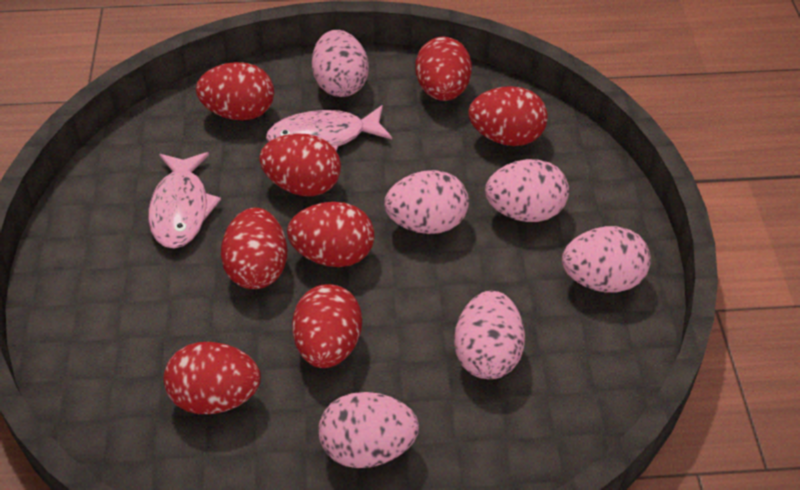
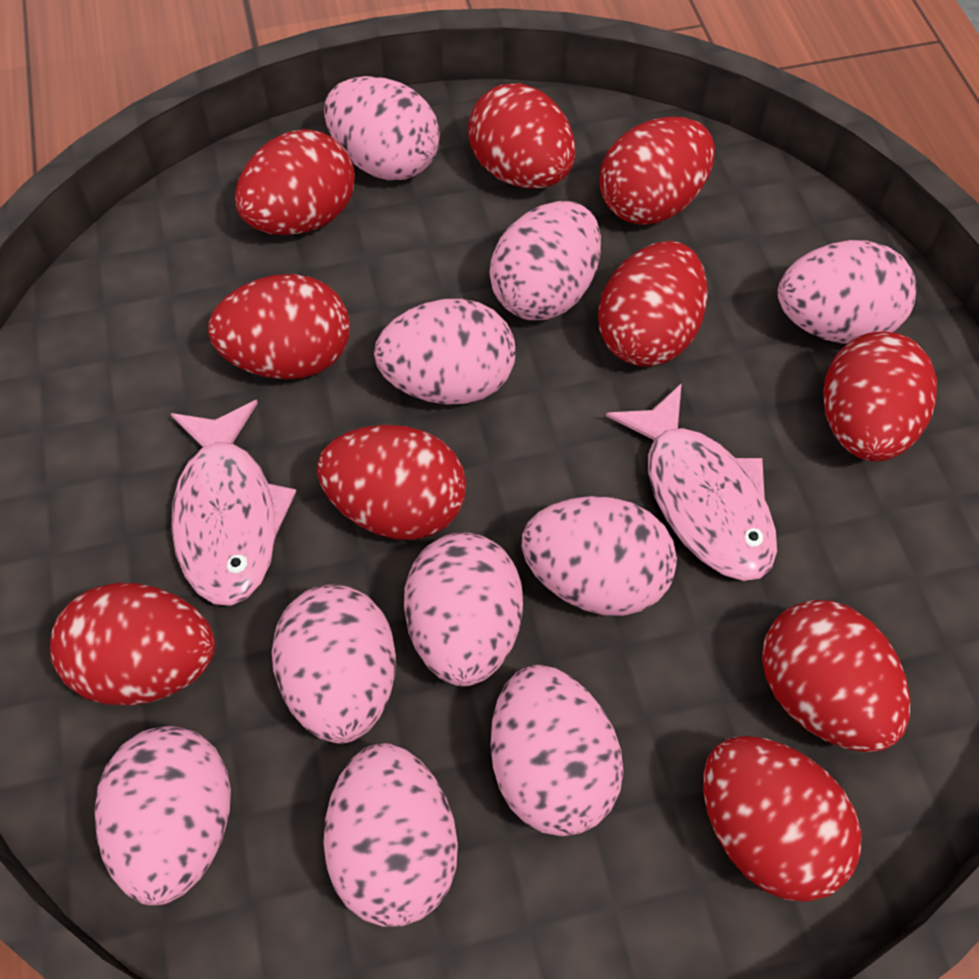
pink egg: [312,30,369,97] [319,392,419,468] [384,170,469,234] [454,291,525,379] [485,159,569,222] [562,226,651,293] = 6 -> [95,726,231,905] [272,584,396,744] [324,76,440,180] [324,743,458,927] [374,299,515,405] [404,532,523,686] [490,201,601,320] [490,665,623,836] [522,496,677,616] [778,240,916,344] = 10
red egg: [163,342,261,414] [196,62,274,120] [221,208,287,289] [259,133,341,196] [287,202,374,267] [292,284,362,368] [415,37,472,101] [468,86,548,146] = 8 -> [50,583,215,706] [208,274,350,379] [235,129,355,235] [317,425,466,540] [468,83,575,189] [598,241,708,367] [599,117,715,225] [703,736,862,902] [762,600,910,752] [823,331,937,462] = 10

